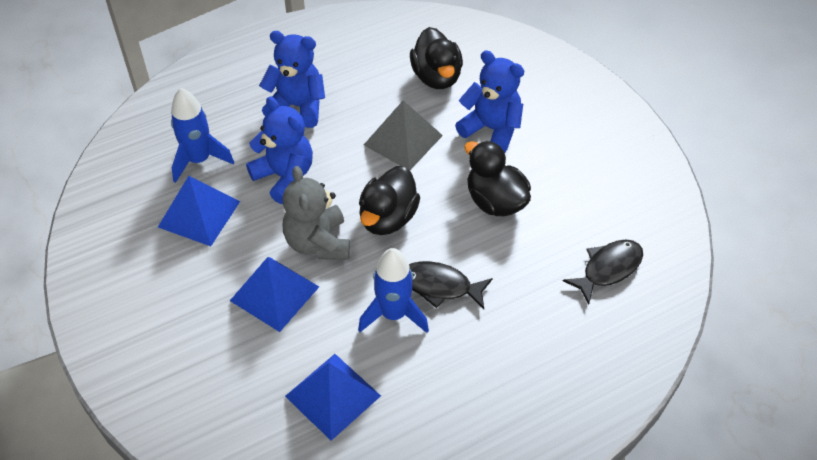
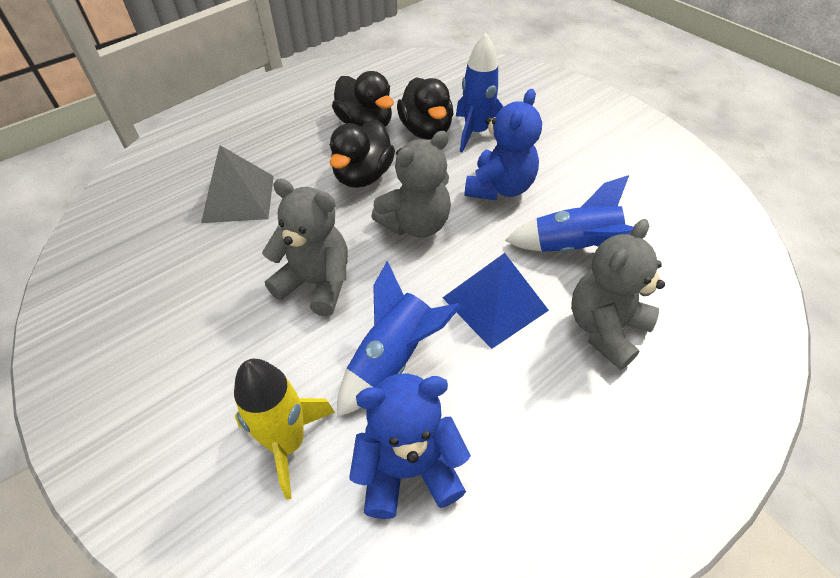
black fish: [409,261,493,309] [563,239,643,305] = 2 -> none = 0
blue pyramid: [158,176,240,246] [230,257,319,332] [285,354,381,441] = 3 -> [442,253,549,349] = 1
blue rocket: [171,88,234,183] [358,248,429,333] = 2 -> [337,261,462,417] [456,33,504,153] [505,175,633,253] = 3
blue teddy bear: [246,96,313,204] [259,31,325,128] [455,51,524,153] = 3 -> [349,373,471,519] [464,89,542,200] = 2
grey teddy bear: [283,166,350,259] = 1 -> [262,179,348,316] [371,131,451,238] [571,219,665,370] = 3
yellow rocket: none = 0 -> [234,359,335,500] = 1

